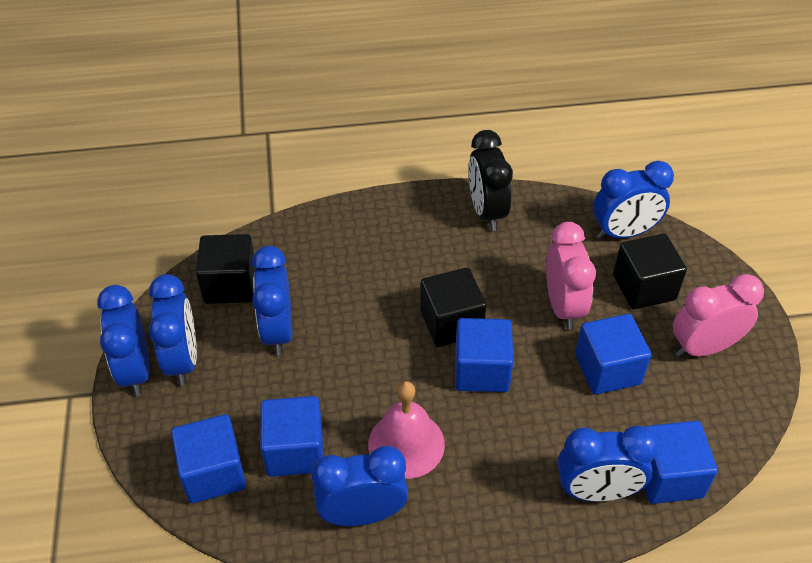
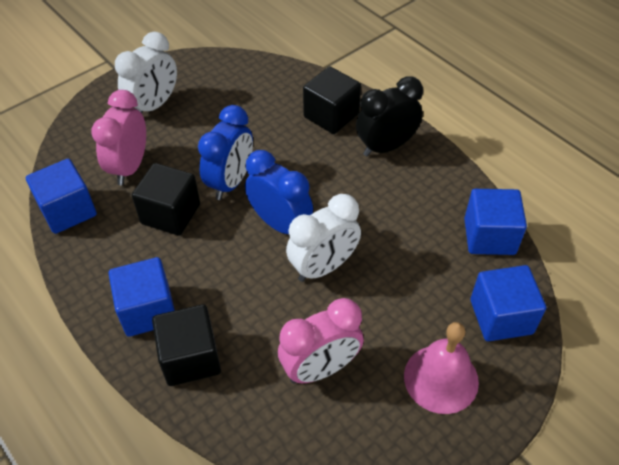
blue clock: [97,285,150,396] [149,274,197,385] [252,246,292,355] [312,446,408,526] [558,425,659,501] [593,161,674,239] = 6 -> [198,105,253,200] [245,150,313,234] = 2
blue cube: [171,414,246,503] [260,396,324,477] [455,318,513,392] [575,314,652,395] [644,421,718,504] = 5 -> [26,159,97,234] [109,257,175,337] [464,189,527,255] [470,265,546,341] = 4
white clock: none = 0 -> [115,32,177,113] [286,194,361,282] = 2

